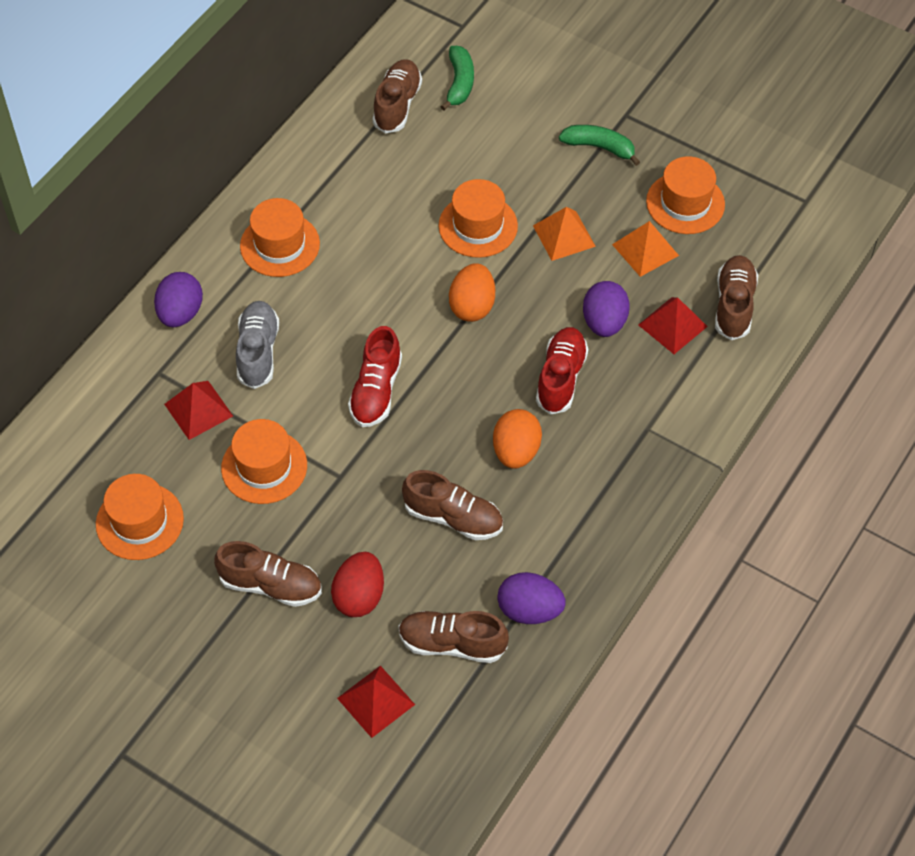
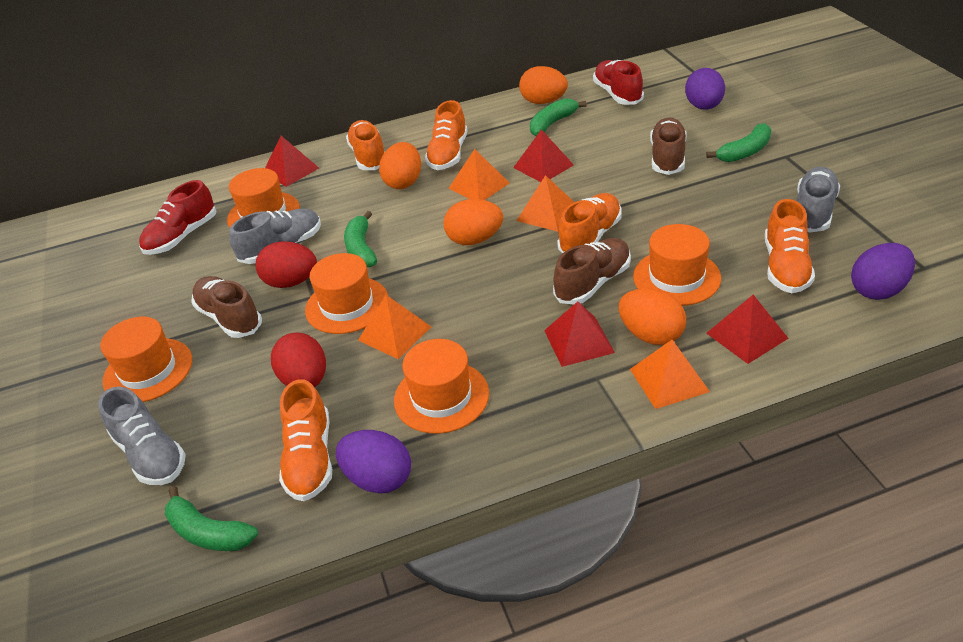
brown shoe: [214,541,322,607] [373,59,422,134] [398,611,509,663] [402,470,503,540] [715,255,758,340] = 5 -> [191,276,262,338] [553,238,631,305] [650,117,686,175] = 3
green banana: [440,46,474,111] [559,125,640,166] = 2 -> [165,486,258,551] [344,211,377,267] [530,98,587,136] [706,123,771,162] = 4
grey shoe: [236,301,279,389] = 1 -> [98,387,186,485] [229,209,321,264] [796,167,840,233] = 3
orange egg: [449,263,495,322] [493,409,542,469] = 2 -> [379,142,421,189] [443,199,503,245] [519,66,568,104] [619,288,686,345] = 4
orange pyramid: [533,207,596,261] [612,221,679,277] = 2 -> [358,295,431,359] [448,149,509,200] [516,175,574,232] [630,340,710,409] = 4
orange shoe: none = 0 -> [279,379,332,501] [346,120,384,170] [425,100,468,170] [557,193,622,253] [765,199,815,293] = 5
red egg: [331,552,384,617] = 1 -> [255,241,317,288] [271,333,326,387] = 2
red pyramid: [164,381,233,440] [337,665,415,738] [638,297,708,354] = 3 -> [265,136,319,187] [513,129,574,182] [544,301,615,367] [706,295,789,364] = 4

